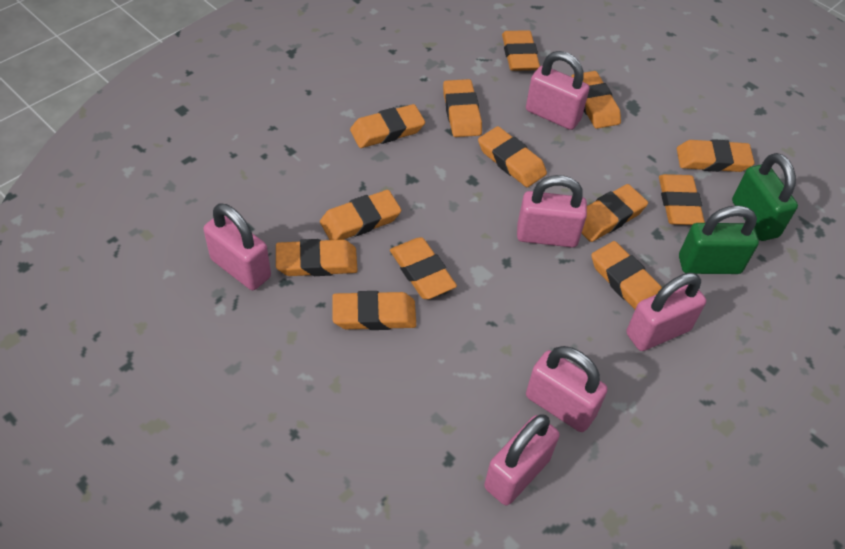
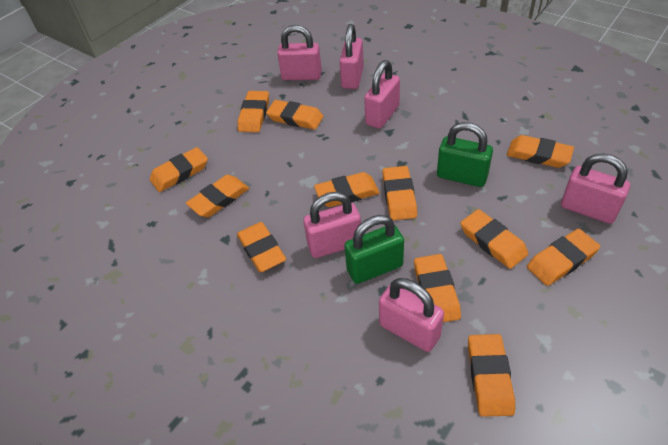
orange eraser: [276,239,358,276] [320,190,401,240] [332,291,416,330] [350,104,425,148] [390,237,457,299] [443,79,482,137] [478,126,547,187] [502,30,540,71] [571,71,621,129] [582,184,648,242] [591,241,662,309] [659,174,705,225] [677,139,755,172] = 13 -> [150,147,208,192] [186,175,249,217] [237,222,286,272] [238,91,269,132] [266,100,324,130] [314,172,380,207] [382,166,417,220] [414,254,461,322] [460,209,528,269] [468,334,515,417] [507,135,574,168] [527,229,600,286] = 12

